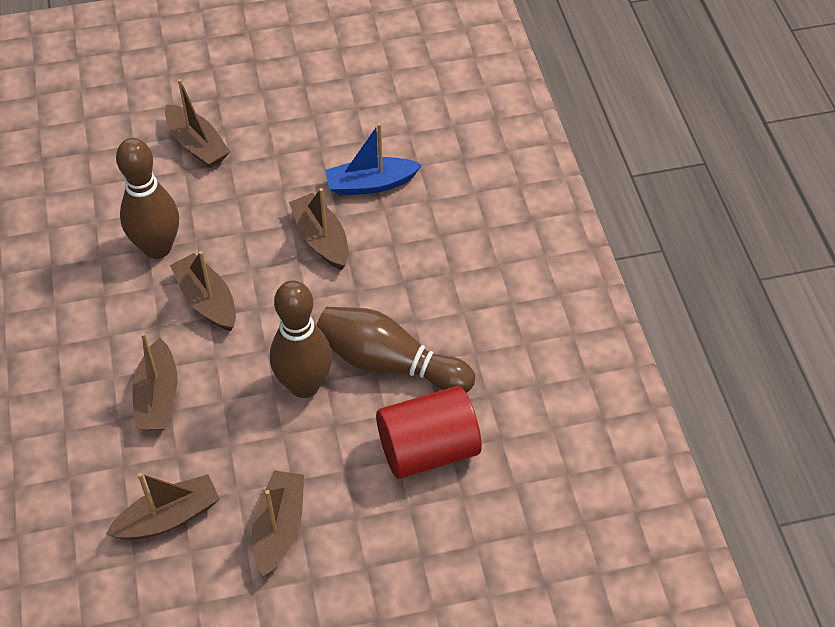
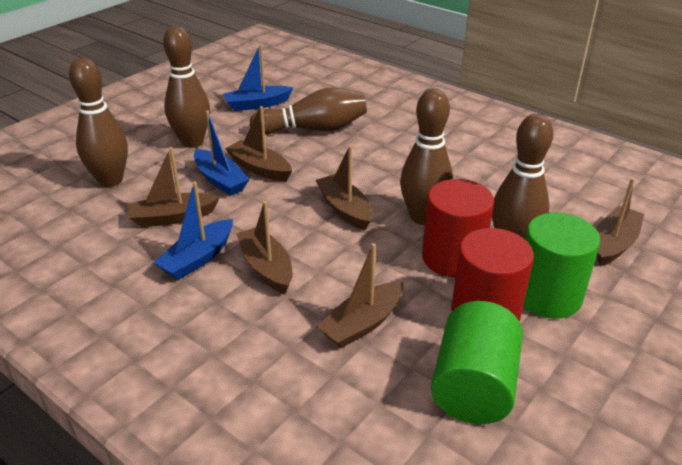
blue boat: [325,123,422,196] = 1 -> [153,182,233,280] [194,111,250,196] [223,44,294,111] = 3
brown bowling pin: [116,138,179,259] [270,280,332,398] [316,307,475,393] = 3 -> [69,58,128,187] [163,26,210,148] [250,88,367,135] [400,89,453,225] [492,114,553,239] = 5
green cylinder: none = 0 -> [431,301,523,424] [523,213,600,319] = 2
red cylinder: [376,386,482,479] = 1 -> [422,179,494,278] [451,228,534,322] = 2

